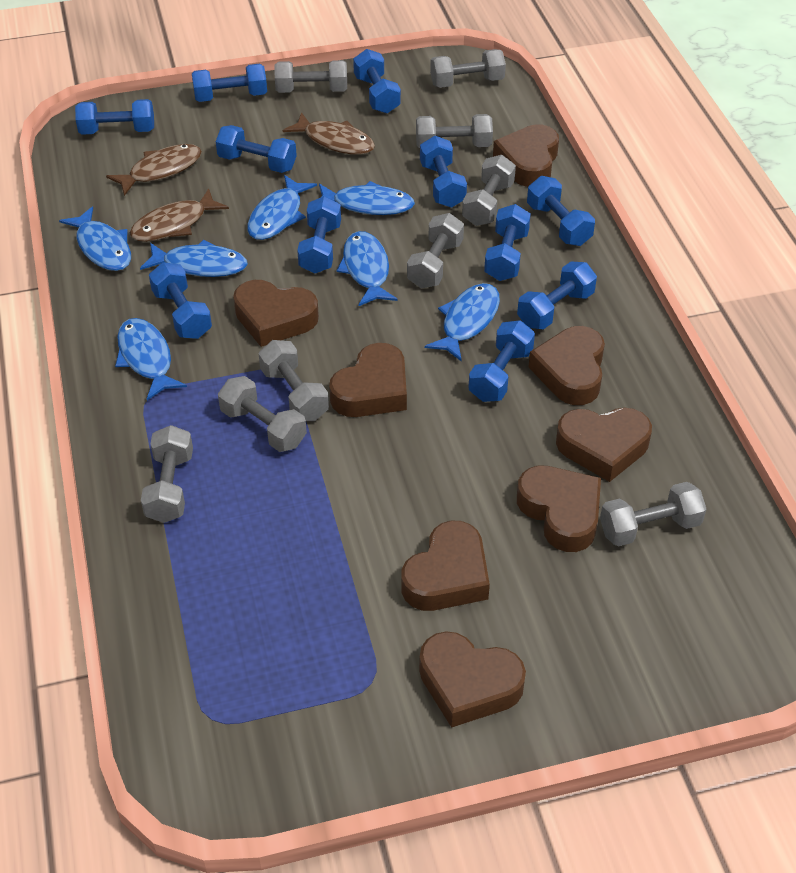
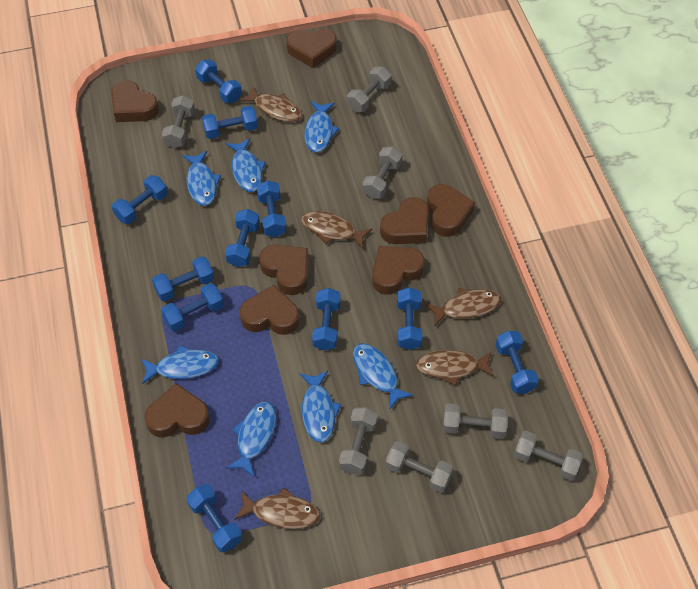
brown fish: [106,144,202,196] [130,188,229,242] [283,112,375,155] = 3 -> [235,487,320,529] [239,86,302,122] [301,211,372,249] [416,350,494,386] [426,288,501,327] = 5
grey dumbbell: [141,425,193,523] [218,376,307,452] [259,340,329,421] [274,60,347,93] [407,213,464,289] [416,114,493,148] [430,49,506,88] [462,155,516,226] [600,482,707,546] = 9 -> [162,95,195,148] [339,407,378,474] [347,67,392,112] [363,147,403,199] [385,441,453,493] [443,403,508,439] [514,431,583,481] = 7

